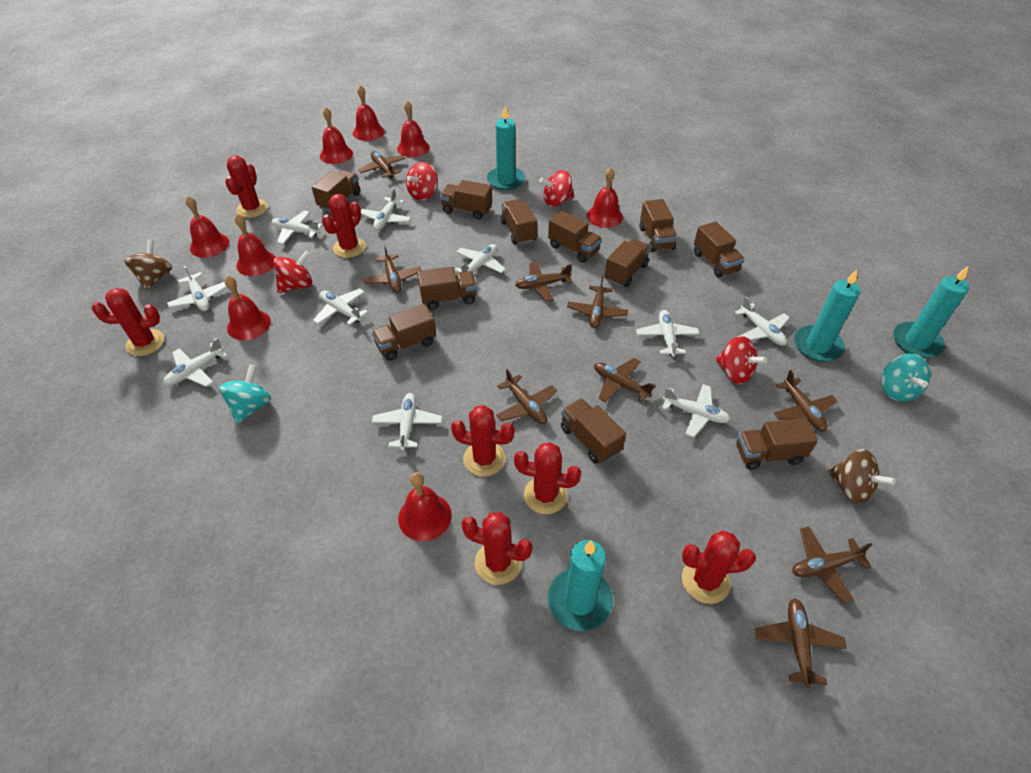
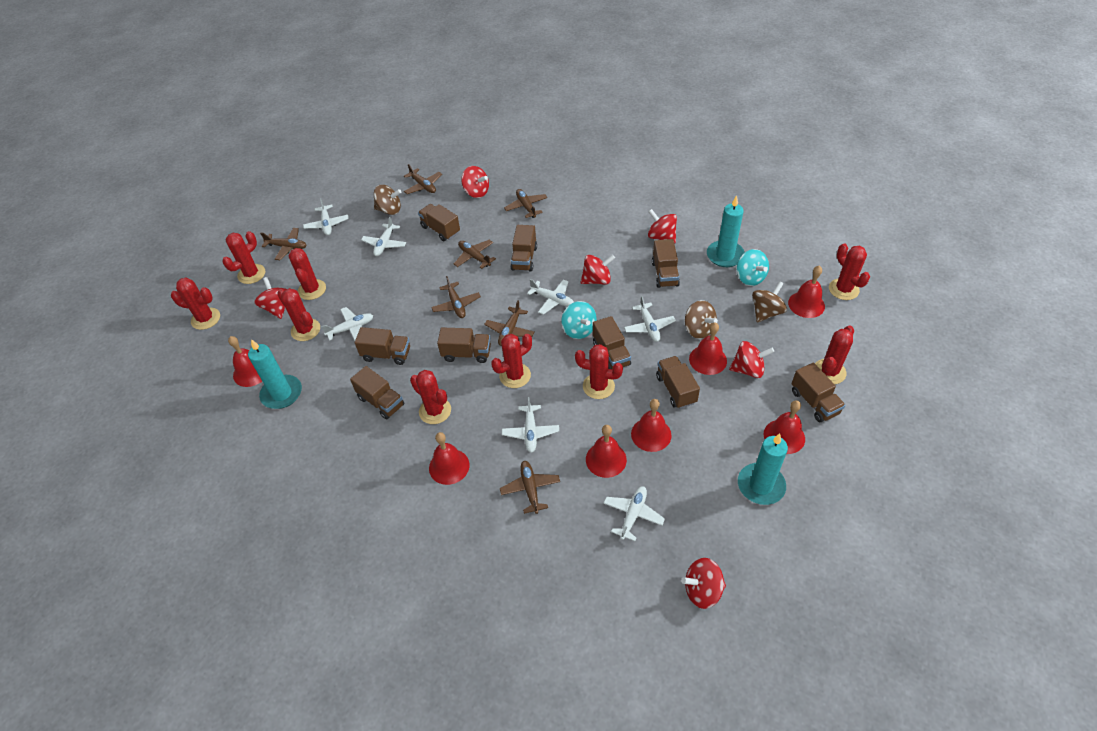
brown plane: [359,151,405,179] [363,245,421,293] [496,369,557,424] [515,262,572,301] [567,276,628,328] [594,358,656,403] [755,598,847,688] [774,370,837,432] [792,527,872,603] = 9 -> [260,228,307,260] [404,164,442,194] [431,276,481,318] [454,240,496,269] [484,300,535,346] [500,461,560,514] [504,189,548,218] = 7
brown spinning top: [124,239,172,291] [828,449,896,504] = 2 -> [374,185,401,215] [685,300,718,339] [752,281,787,322] = 3
brown truck: [312,170,361,212] [372,304,436,361] [417,266,477,310] [440,180,492,220] [500,199,537,245] [548,211,602,263] [561,398,626,464] [605,239,651,287] [640,199,678,252] [694,221,745,278] [736,418,818,470] = 11 -> [350,366,405,420] [355,327,410,365] [418,204,460,241] [437,328,491,363] [510,225,537,272] [593,316,631,369] [652,239,680,288] [656,356,700,409] [791,362,846,422] = 9
red bell: [186,196,229,258] [225,275,271,340] [235,213,276,276] [320,107,353,164] [353,85,385,141] [397,100,430,157] [398,472,452,541] [587,167,623,228] = 8 -> [228,336,262,387] [429,432,470,485] [586,425,627,478] [631,399,672,452] [689,322,727,375] [764,400,805,454] [788,266,825,318] = 7
red cactus: [92,288,164,356] [225,156,268,218] [322,194,366,258] [451,405,515,477] [461,512,533,585] [514,442,581,514] [682,530,756,604] = 7 -> [171,278,220,330] [222,231,265,284] [277,288,320,341] [289,248,326,300] [410,370,451,424] [491,334,532,388] [575,344,623,399] [815,325,854,384] [829,244,870,300] = 9
red spinning top: [274,251,312,293] [406,162,438,200] [539,170,574,207] [715,336,767,384] = 4 -> [255,277,286,319] [461,166,489,198] [581,255,615,285] [648,209,677,243] [681,558,726,609] [729,341,774,378] = 6
turquoise candle: [487,106,525,190] [548,540,613,631] [794,270,861,362] [893,266,969,358] = 4 -> [248,339,302,409] [707,195,745,267] [738,434,788,505] = 3
white plane: [164,338,228,387] [167,266,227,311] [271,211,323,244] [313,288,368,326] [361,188,411,231] [372,393,442,451] [454,244,506,278] [636,310,700,357] [662,384,731,437] [734,296,790,346] = 10 -> [303,198,349,236] [321,307,373,341] [361,216,406,256] [502,397,559,453] [527,279,574,315] [604,486,665,541] [624,296,676,342] = 7

